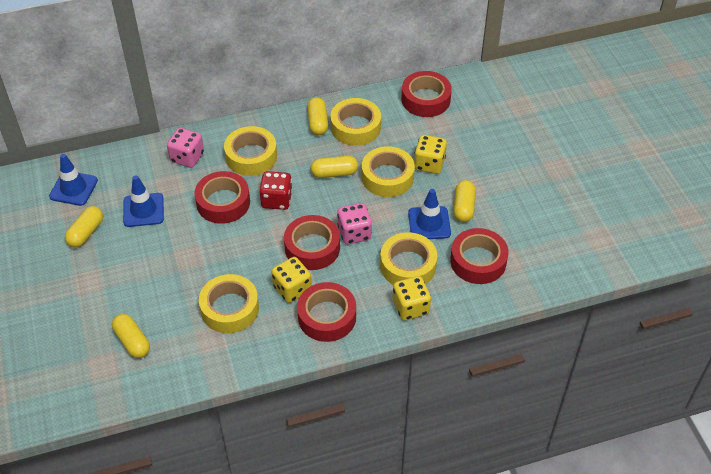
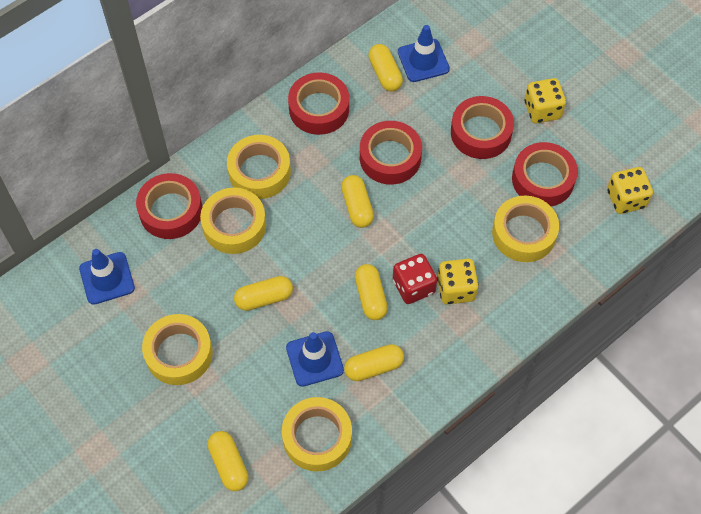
pink dice: [167,128,204,168] [337,203,372,244] = 2 -> none = 0
yellow capsule: [65,206,103,248] [112,314,150,358] [307,97,328,135] [311,156,358,178] [454,180,476,222] = 5 -> [208,431,249,491] [234,276,293,311] [341,175,374,228] [344,344,404,381] [355,264,388,320] [368,44,403,92] = 6

